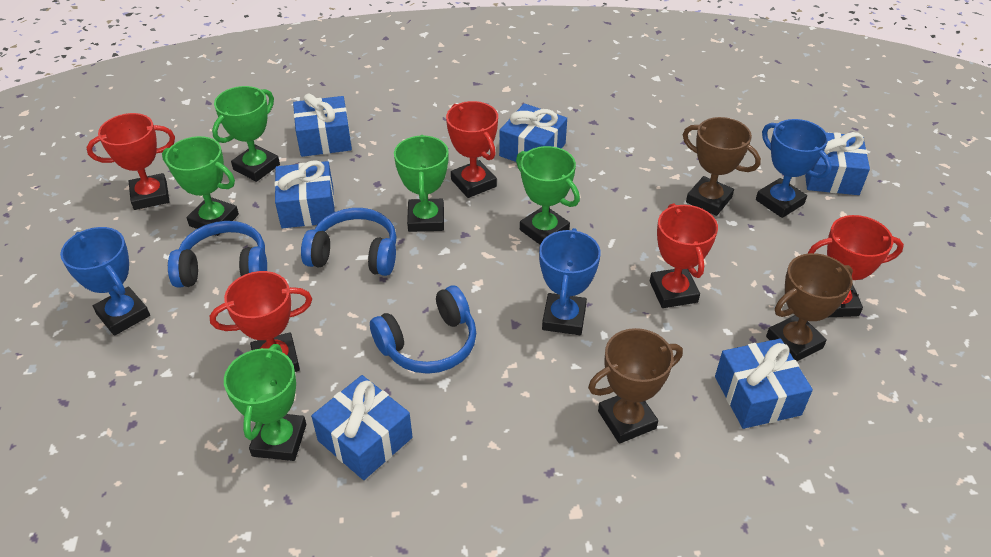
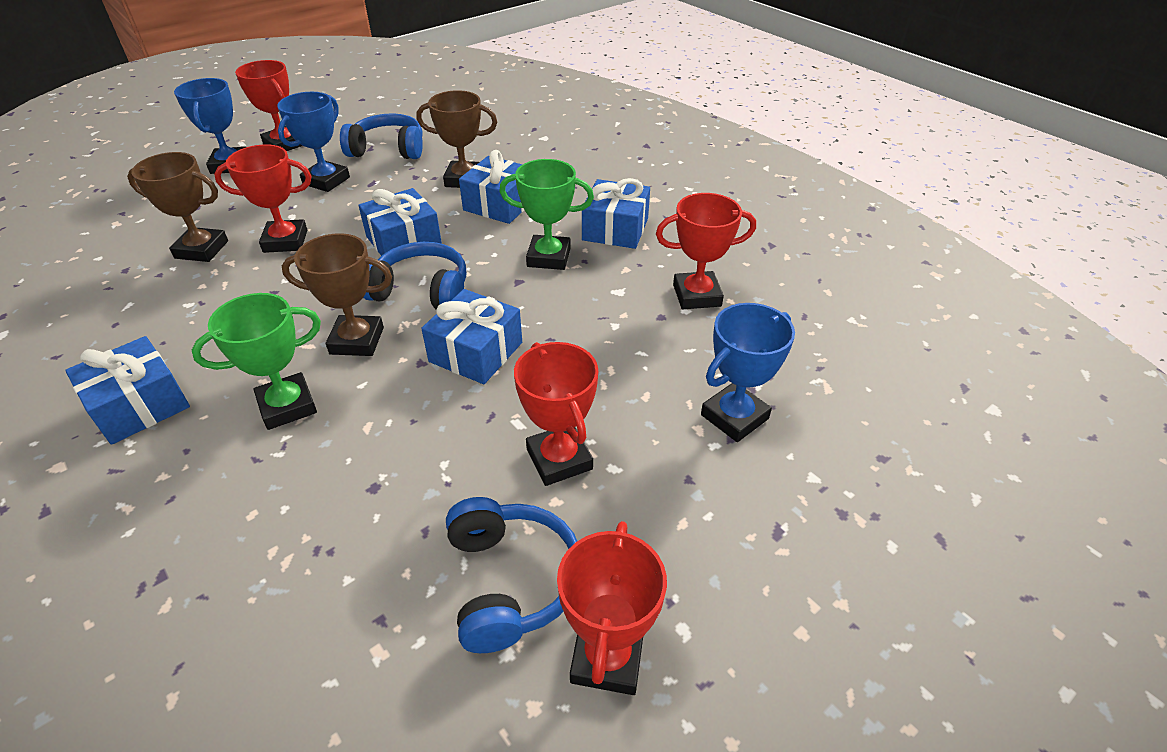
blue gift: [274,160,335,228] [293,93,352,157] [311,375,413,480] [499,103,567,162] [715,338,813,429] [805,132,870,195] = 6 -> [65,336,190,445] [358,188,442,256] [421,289,522,384] [459,150,524,224] [582,178,650,249] = 5
green trophy: [162,136,239,236] [212,86,280,182] [224,344,306,461] [394,135,449,232] [516,146,580,245] = 5 -> [192,293,321,430] [499,159,594,270] = 2

